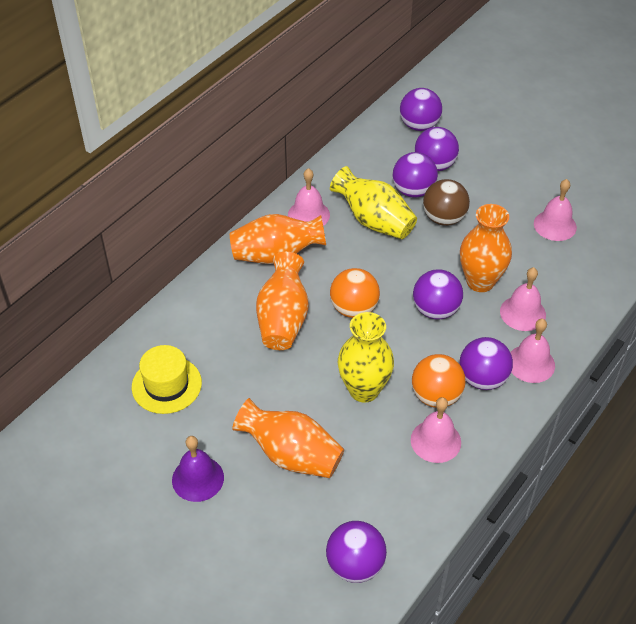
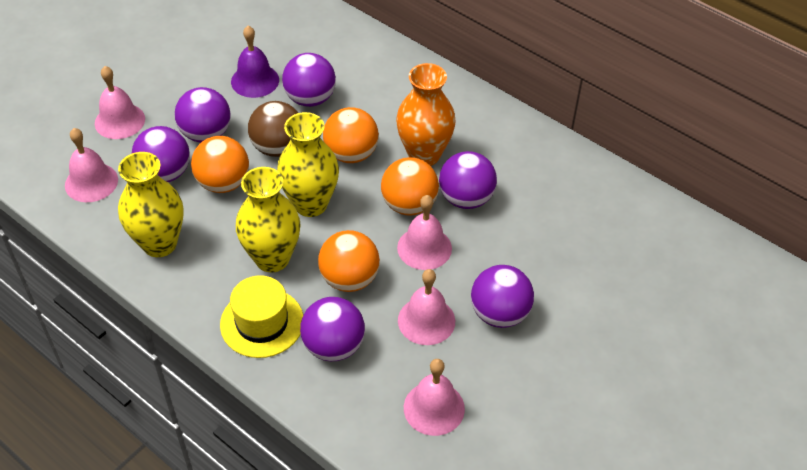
orange ball: [330,268,380,318] [412,354,466,408] = 2 -> [191,136,249,193] [318,230,380,292] [323,107,379,163] [381,157,439,216] = 4
orange vase: [230,214,326,264] [232,398,344,478] [256,252,309,350] [460,204,512,292] = 4 -> [396,63,456,166] = 1
yellow vase: [330,166,417,239] [338,312,394,403] = 2 -> [118,152,183,257] [236,167,300,273] [277,112,339,217] = 3

